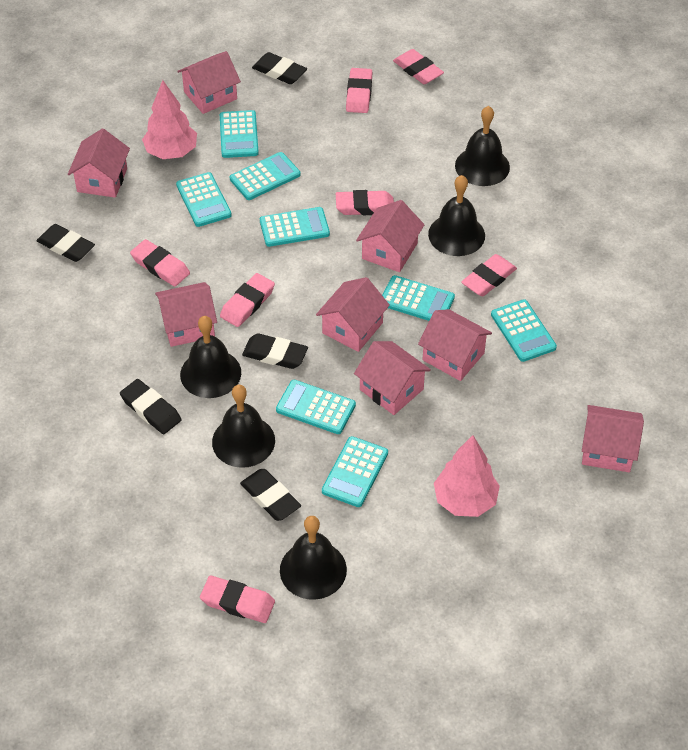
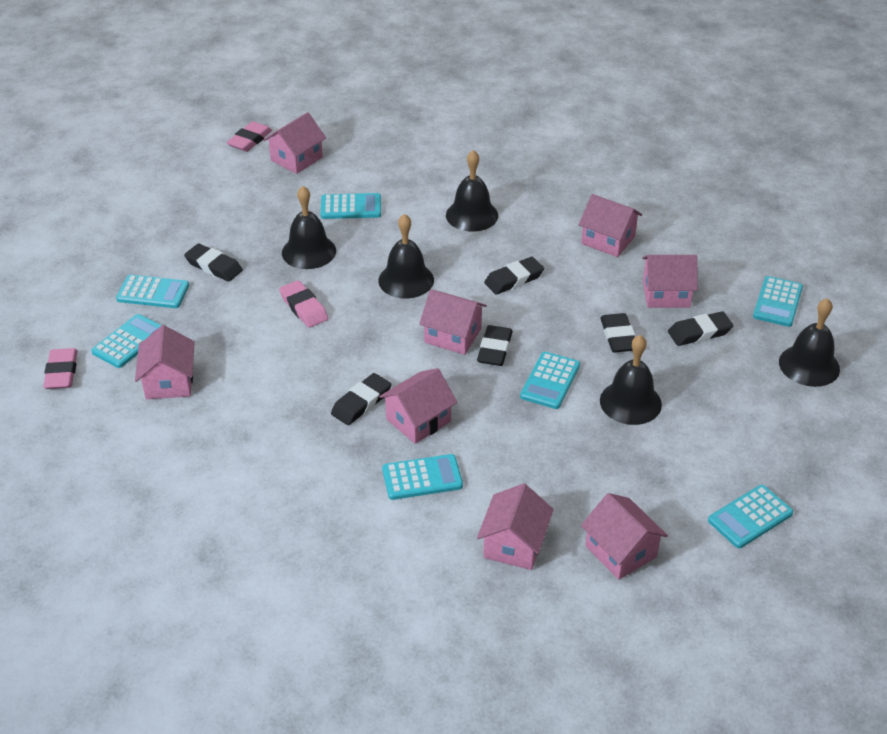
black eraser: [37,224,95,262] [120,379,182,434] [240,469,301,521] [242,333,308,369] [252,52,307,84] = 5 -> [184,243,243,282] [331,373,391,425] [477,325,513,366] [484,257,544,295] [600,313,635,353] [668,311,733,346] = 6
pink eraser: [130,239,190,287] [200,576,275,623] [220,273,275,327] [336,190,394,215] [346,68,373,113] [393,49,444,84] [461,254,517,296] = 7 -> [43,348,78,389] [227,121,272,152] [279,280,328,328] = 3
pink tree: [142,80,197,159] [434,435,500,517] = 2 -> none = 0
turquoise calculator: [176,172,232,227] [220,110,259,158] [230,152,300,200] [260,207,330,247] [276,380,356,434] [322,436,388,507] [382,275,455,321] [491,299,557,362] = 8 -> [91,314,161,368] [116,275,189,308] [321,193,381,219] [382,454,463,500] [520,352,580,409] [708,485,793,548] [753,276,803,327] = 7

